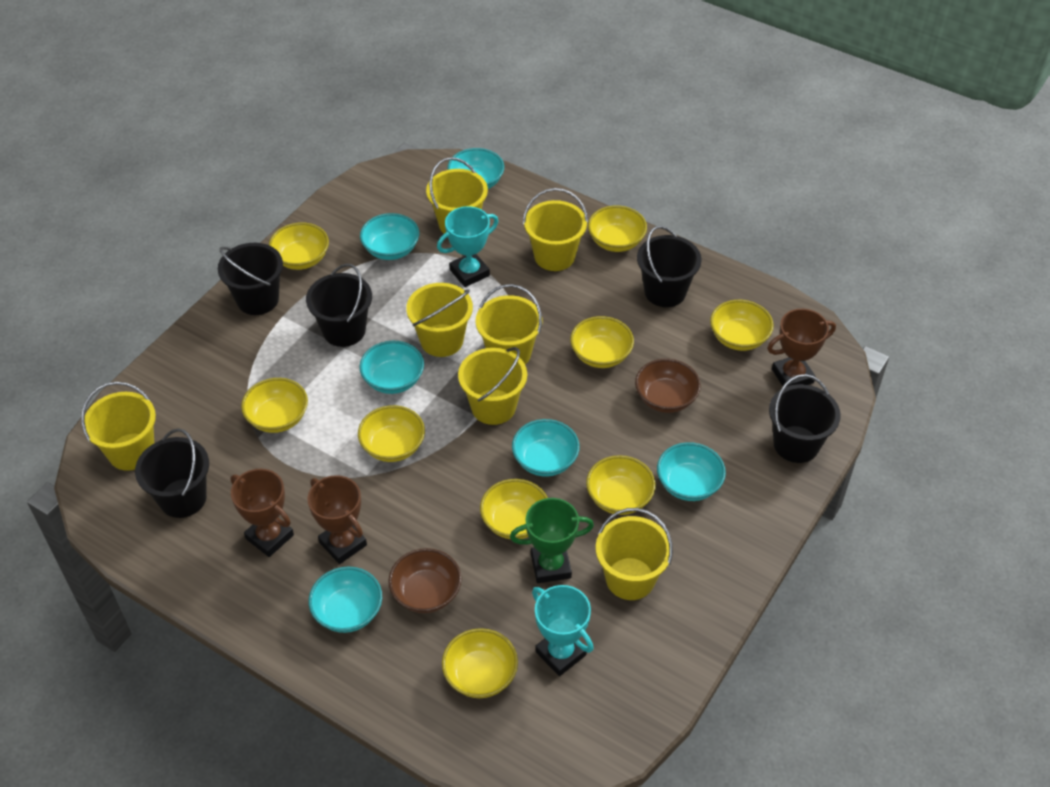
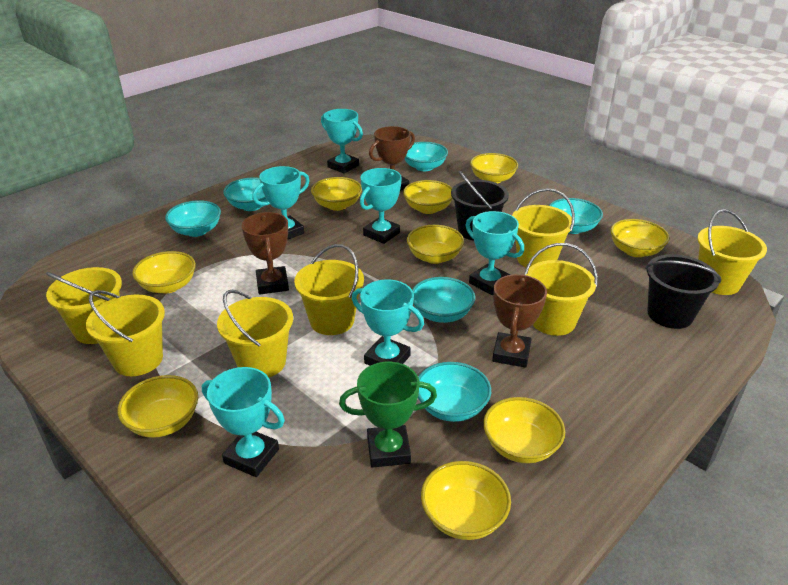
black bucket: [135,428,209,518] [218,243,283,315] [306,263,372,347] [637,226,702,307] [769,374,841,463] = 5 -> [451,171,509,241] [645,254,722,329] = 2
brown bowl: [388,548,462,613] [635,359,701,413] = 2 -> none = 0
turquoise trophy: [437,206,498,287] [532,585,594,676] = 2 -> [202,367,285,477] [252,166,310,240] [321,109,363,174] [352,279,424,366] [360,168,402,244] [466,211,524,295] = 6

